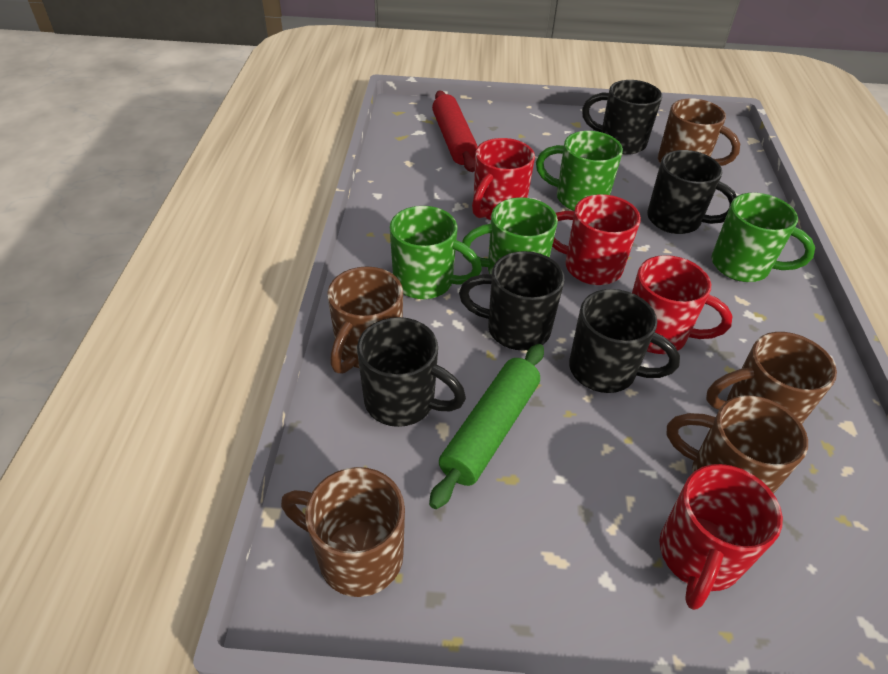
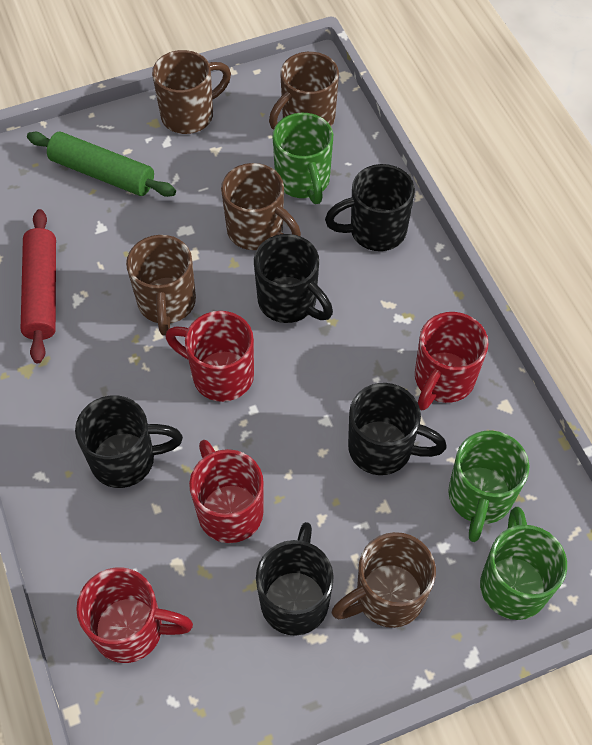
green mug: [390,206,482,299] [462,197,558,274] [536,131,623,211] [712,193,815,282] = 4 -> [273,113,333,204] [448,431,529,542] [480,507,567,620] = 3

